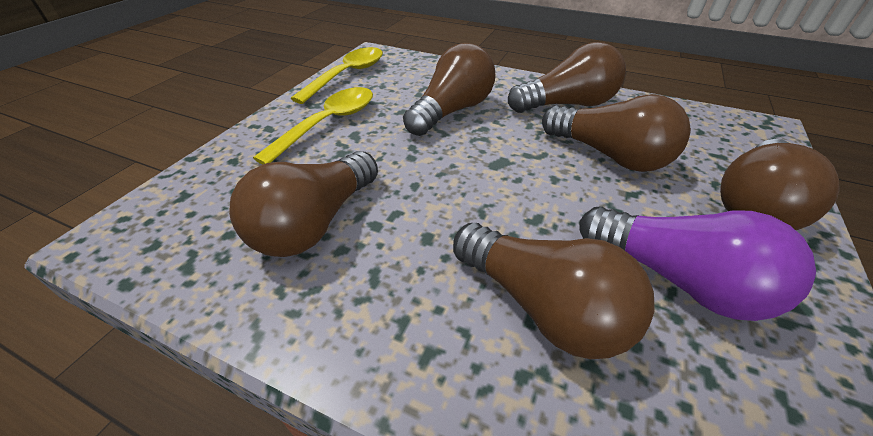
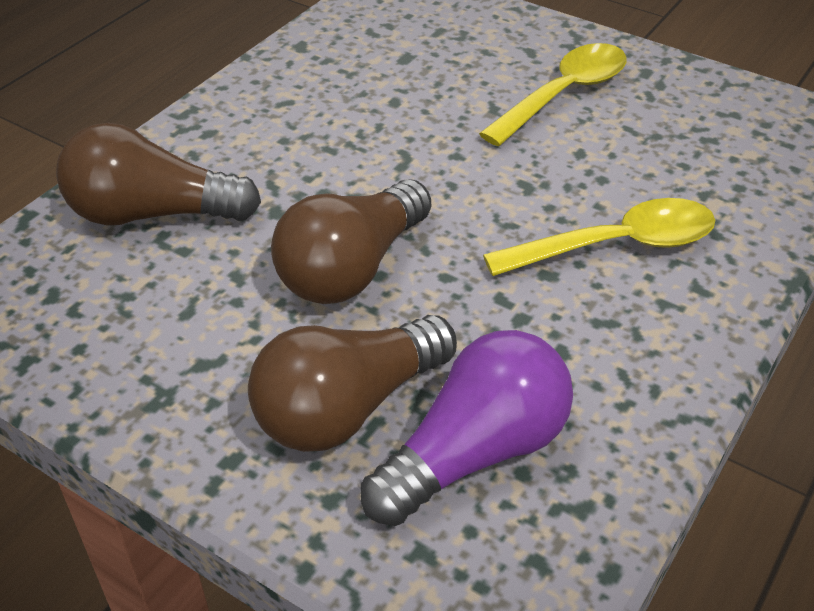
brown light bulb: [229,151,378,257] [403,43,495,136] [453,223,655,359] [508,42,626,113] [542,94,691,172] [720,139,840,230] = 6 -> [56,123,261,225] [248,315,457,452] [271,179,431,304] = 3

